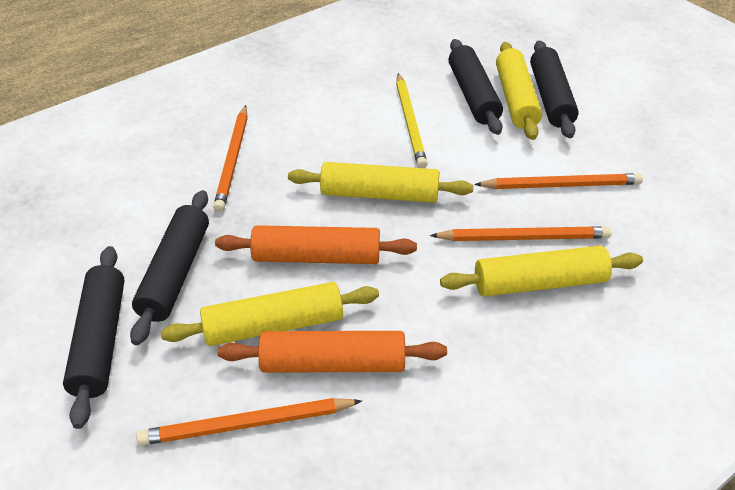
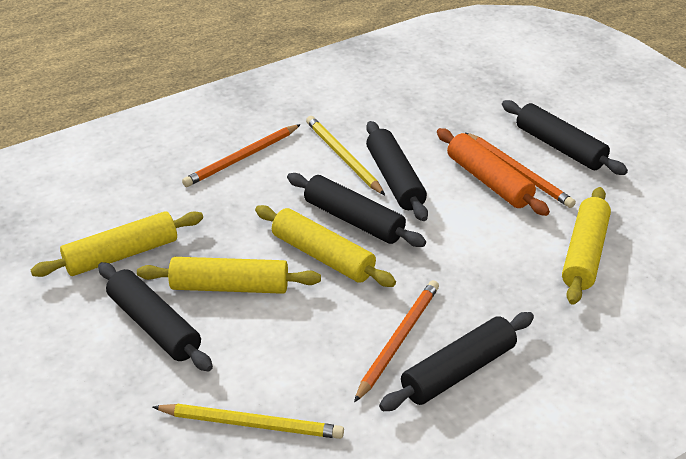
black rolling pin: [63,246,125,429] [130,190,209,345] [449,39,503,135] [530,41,579,138] = 4 -> [98,262,213,372] [287,173,426,247] [366,121,428,221] [379,312,534,411] [502,100,628,175] = 5
orange pencil: [136,398,362,446] [213,105,248,212] [430,226,612,241] [474,173,643,189] = 4 -> [182,124,301,187] [354,280,439,403] [465,133,576,208] = 3
orange rolling pin: [215,225,417,264] [218,331,447,373] = 2 -> [437,128,550,216] = 1
yellow pencil: [396,73,428,168] = 1 -> [153,404,344,439] [306,116,385,195] = 2

